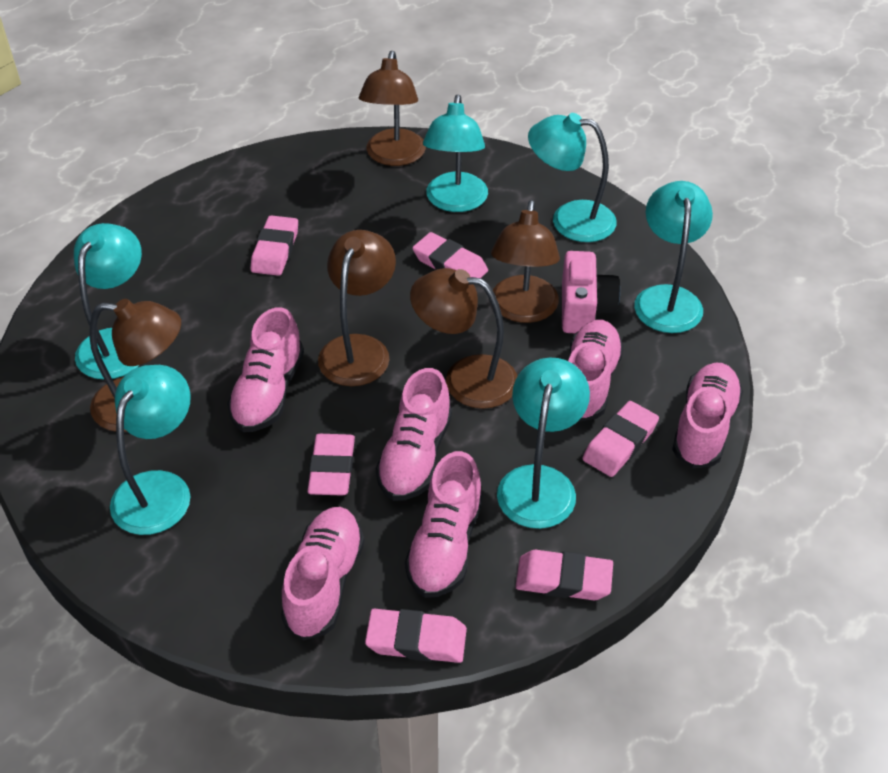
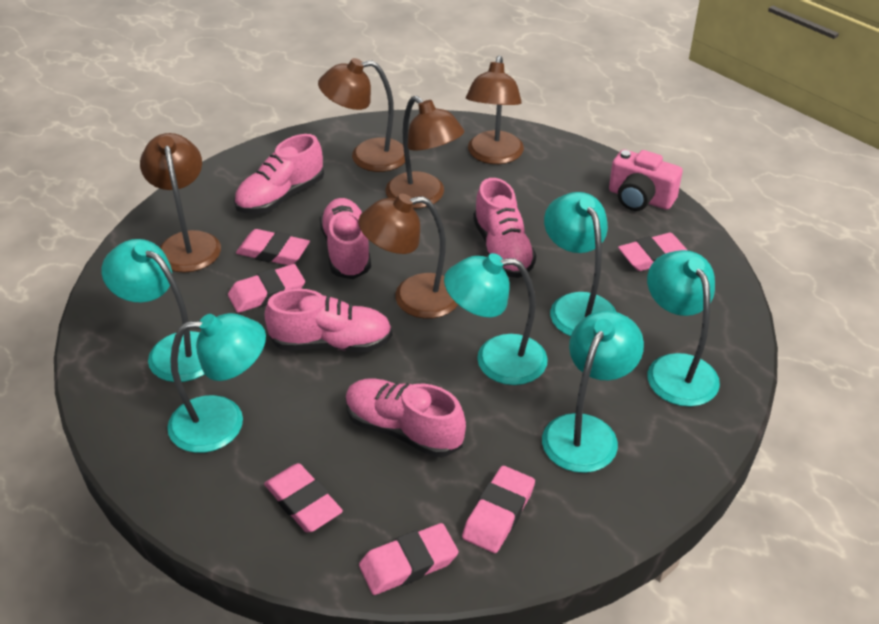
pink shoe: [227,307,304,432] [281,507,364,640] [376,368,452,501] [405,451,483,598] [568,320,624,422] [672,363,743,468] = 6 -> [234,134,324,214] [265,289,392,352] [320,198,371,279] [345,378,466,457] [473,178,536,278] = 5

